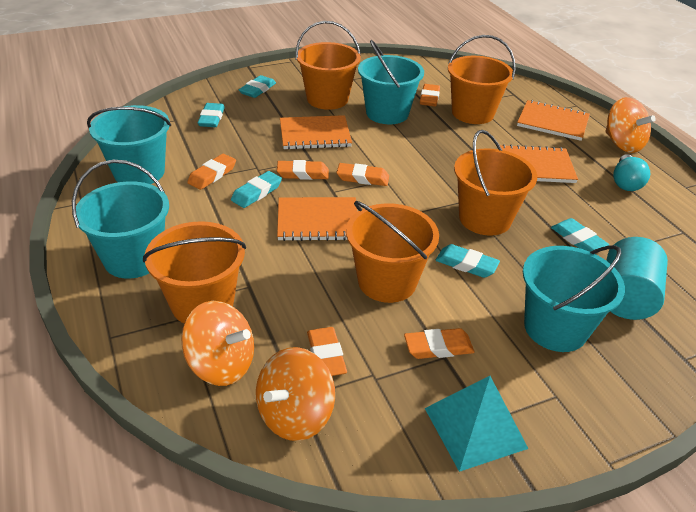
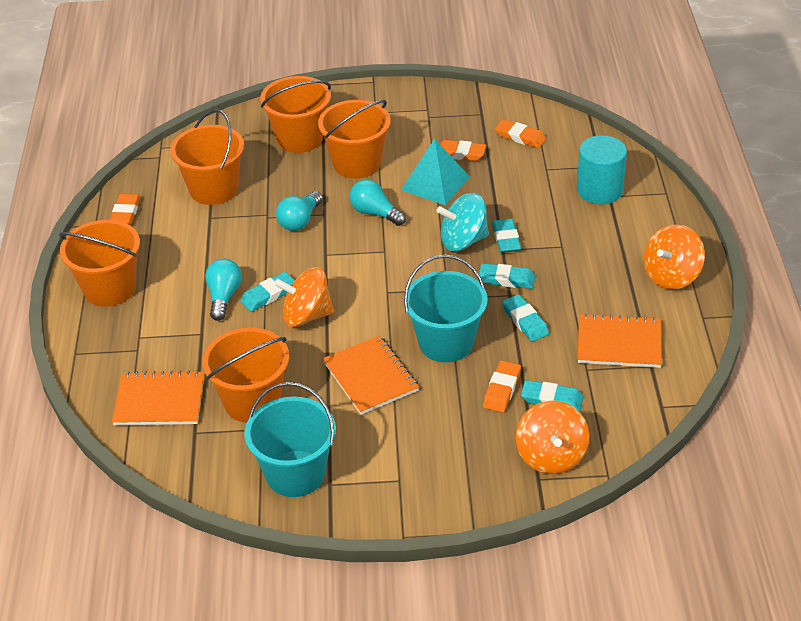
orange eraser: [187,154,236,190] [277,160,329,180] [307,327,347,376] [336,163,389,186] [404,328,475,359] [420,84,440,107] = 6 -> [110,194,141,225] [440,140,486,161] [483,360,521,413] [495,119,546,148] = 4
orange notebook: [277,197,357,241] [280,115,352,149] [500,144,578,183] [517,100,590,141] = 4 -> [112,370,204,426] [323,336,419,415] [578,313,662,368] = 3
turquoise bucket: [72,160,169,279] [87,105,171,184] [358,40,424,124] [523,245,625,352] = 4 -> [245,382,336,497] [404,255,488,362] = 2
turquoise light bulb: [613,154,650,191] = 1 -> [205,259,242,321] [276,191,323,231] [349,179,406,226] = 3
turquoise spinning top: none = 0 -> [437,193,489,251] = 1

